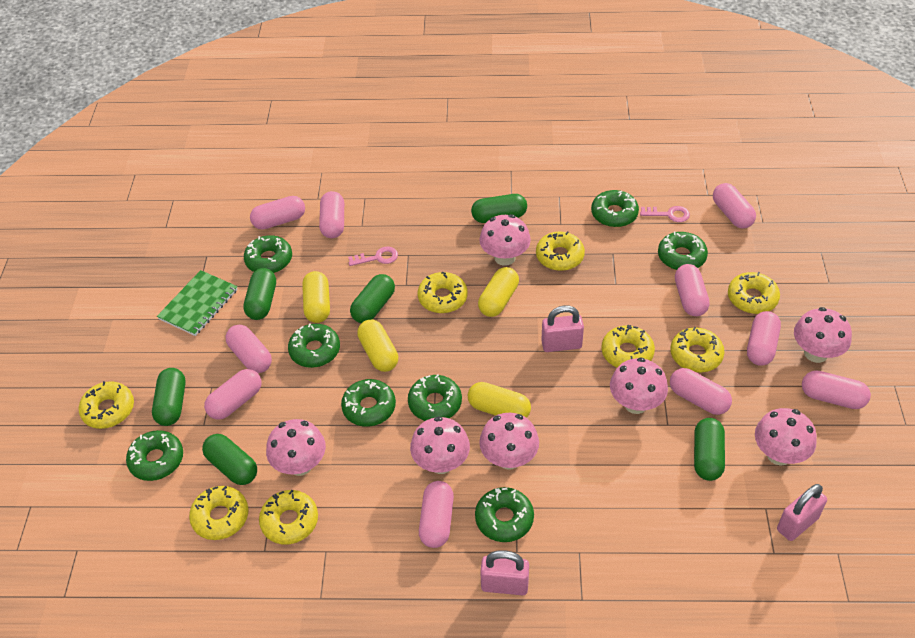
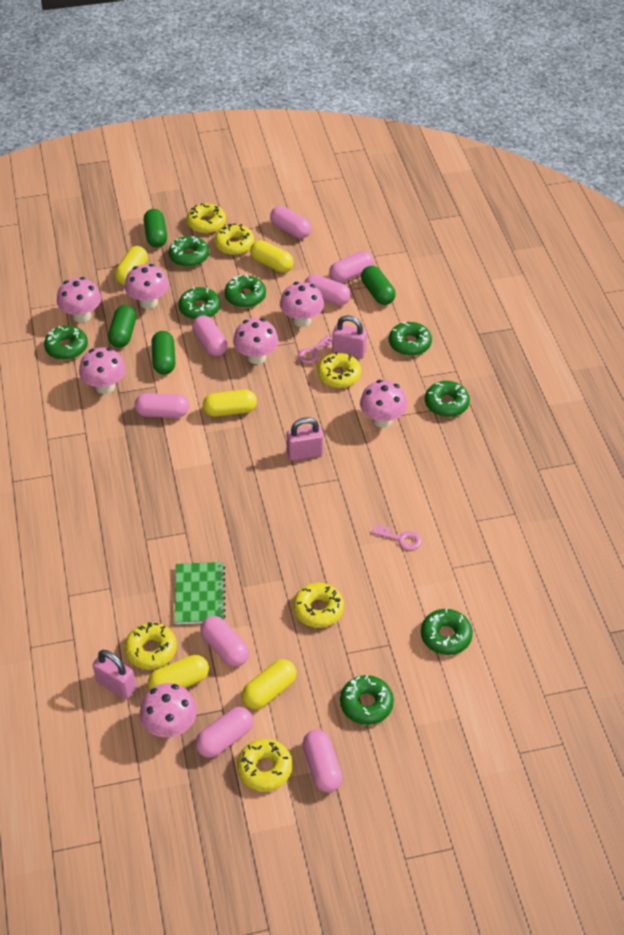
green capsule: [152,368,186,426] [202,434,257,485] [244,268,276,320] [350,274,395,323] [471,194,527,223] [694,418,725,481] = 6 -> [108,305,136,348] [144,209,167,247] [151,331,175,375] [361,266,396,305] = 4
pink capsule: [204,369,262,420] [225,325,272,373] [250,196,305,230] [319,191,344,238] [419,481,454,548] [670,368,732,415] [675,264,710,316] [713,183,756,228] [747,311,781,366] [802,370,871,409] = 10 -> [135,393,189,418] [192,315,227,356] [195,707,253,758] [200,616,249,667] [270,206,311,239] [302,730,343,792] [305,274,351,305] [329,251,374,283] = 8
yellow capsule: [302,271,330,323] [357,320,398,372] [468,382,531,418] [478,267,519,317] = 4 -> [115,246,148,285] [148,655,209,690] [203,389,257,417] [242,659,296,709] [250,240,294,273] = 5
yellow donut: [79,381,134,429] [189,486,248,540] [259,490,318,544] [418,272,468,313] [536,231,585,271] [601,325,655,367] [670,327,725,372] [728,272,780,314] = 8 -> [124,622,177,669] [187,203,226,234] [214,224,255,255] [237,739,292,791] [293,583,344,628] [317,352,361,388] = 6

